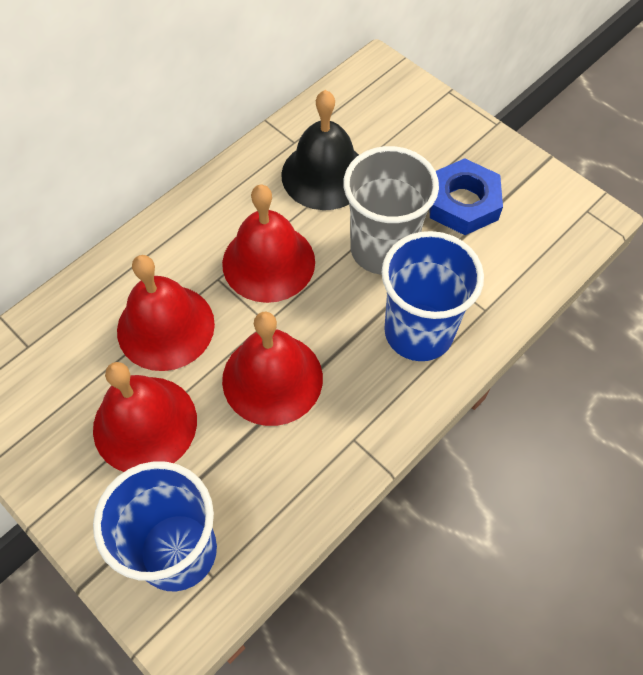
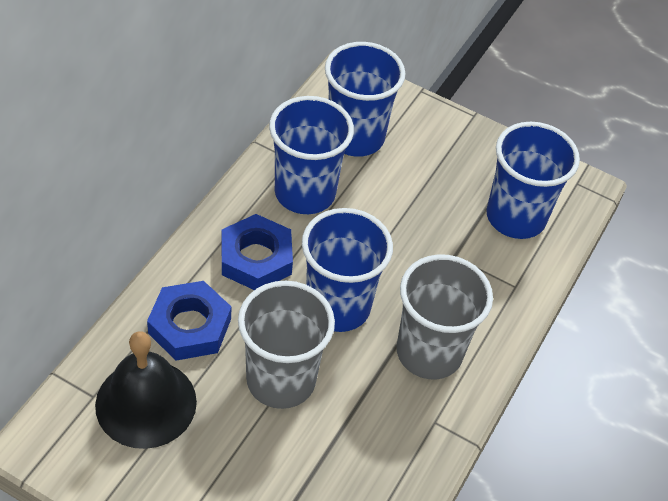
blue cup: [93,461,217,591] [382,231,484,361] = 2 -> [269,96,354,214] [302,208,393,332] [325,42,405,157] [486,122,580,239] = 4
blue nut: [429,158,503,235] = 1 -> [147,281,231,361] [222,214,293,290] = 2
grey cup: [343,146,439,275] = 1 -> [238,281,335,409] [397,254,493,380] = 2
red bell: [93,362,197,472] [117,255,215,371] [222,185,315,303] [222,312,323,426] = 4 -> none = 0

